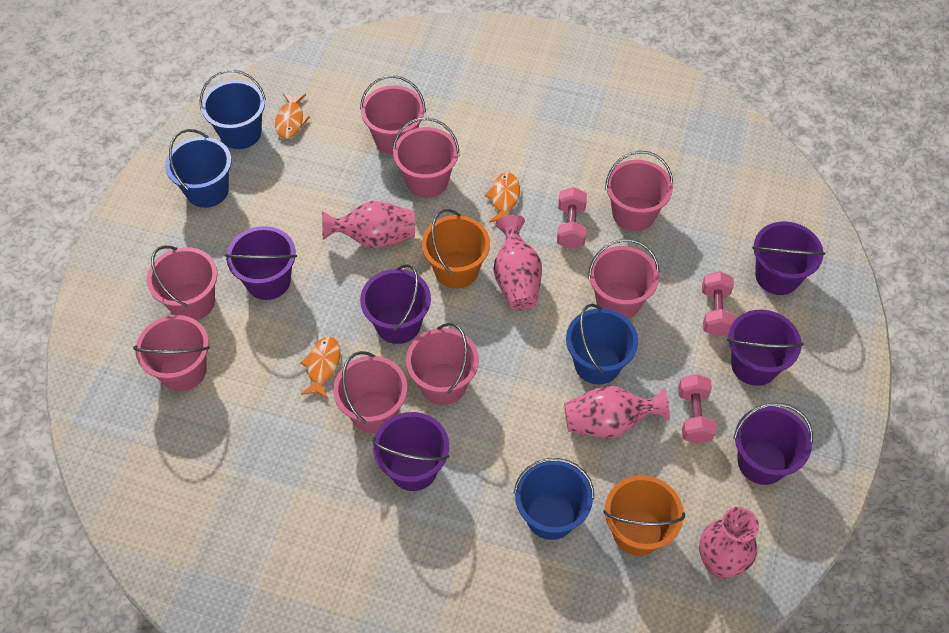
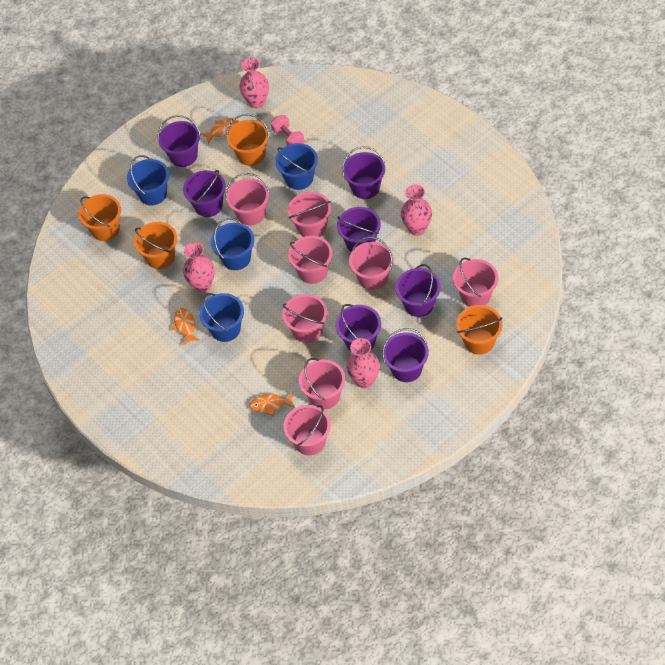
orange bucket: [422,209,490,289] [603,475,685,556] = 2 -> [78,194,121,241] [134,222,177,269] [227,114,270,166] [456,305,503,355] = 4
pink dumbbell: [557,187,587,249] [678,374,716,444] [702,271,735,337] = 3 -> [271,115,305,145] = 1
purple bucket: [225,226,297,300] [360,264,431,344] [372,412,449,491] [727,310,804,386] [733,403,813,485] [752,222,825,295] = 6 -> [158,115,201,167] [183,170,226,217] [336,304,381,352] [337,207,381,252] [342,146,385,199] [382,328,429,382] [395,264,441,317] = 7

